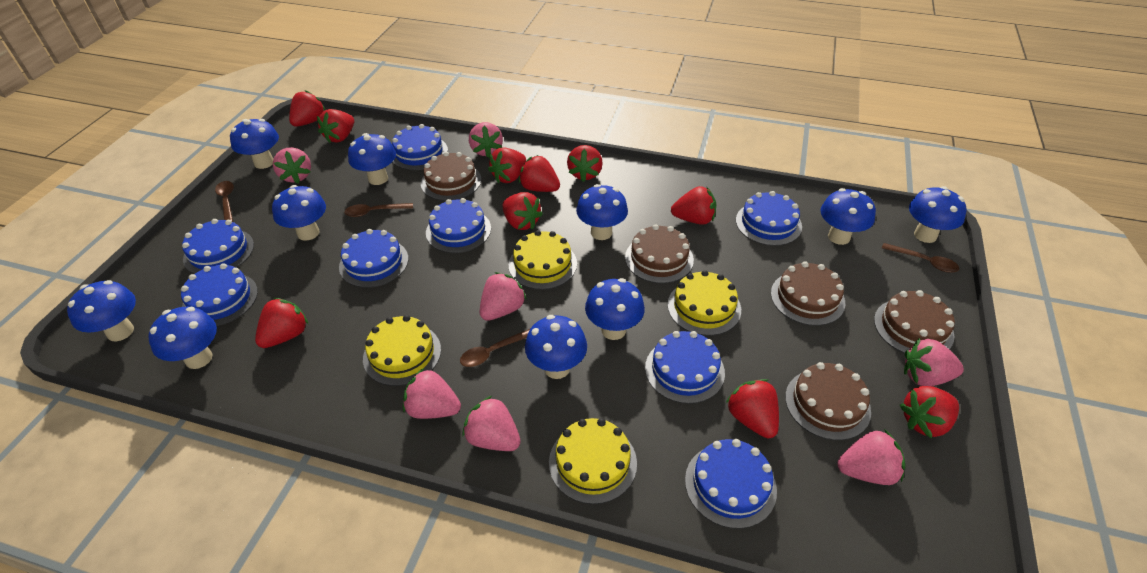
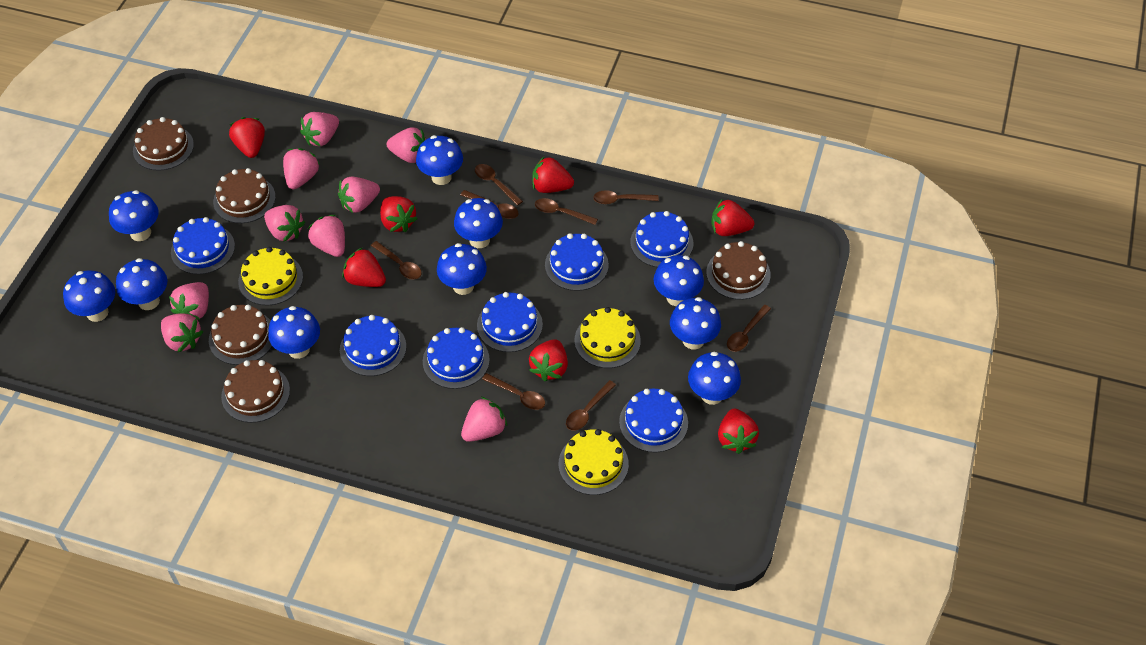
blue cake: [181,263,258,326] [182,219,254,274] [339,229,408,288] [392,124,448,170] [426,198,491,253] [645,331,725,404] [685,439,777,529] [736,191,802,246] = 8 -> [171,217,235,274] [340,315,406,376] [423,327,490,389] [477,292,543,352] [545,233,609,291] [619,389,688,453] [630,211,693,267] = 7
brown spoon: [215,181,234,222] [344,203,413,217] [460,329,530,367] [882,243,959,273] = 4 -> [371,241,422,279] [461,190,518,219] [475,164,523,206] [482,373,545,410] [535,198,598,225] [566,380,616,431] [593,190,659,204] [727,305,771,352] = 8
pink strawberry: [273,147,311,183] [403,368,461,419] [463,396,521,451] [469,122,503,158] [480,272,527,321] [837,429,905,485] [904,338,964,386] = 7 -> [161,313,203,352] [169,282,209,320] [264,205,305,242] [283,148,319,189] [300,112,339,146] [308,215,345,257] [338,177,380,213] [387,128,426,163] [461,397,507,442] = 9
red strawberry: [255,298,308,348] [289,90,325,127] [317,109,354,143] [488,147,526,183] [502,192,543,230] [519,155,560,192] [567,145,603,182] [671,186,716,225] [726,379,779,438] [900,386,959,438] = 10 -> [229,117,265,158] [342,247,386,287] [380,196,418,232] [529,339,568,381] [532,156,574,193] [711,200,754,236] [718,409,759,454] = 7
yellow cake: [363,315,441,386] [509,230,577,290] [549,418,637,504] [668,270,741,336] = 4 -> [238,247,303,305] [559,429,629,495] [575,307,641,368] = 3

